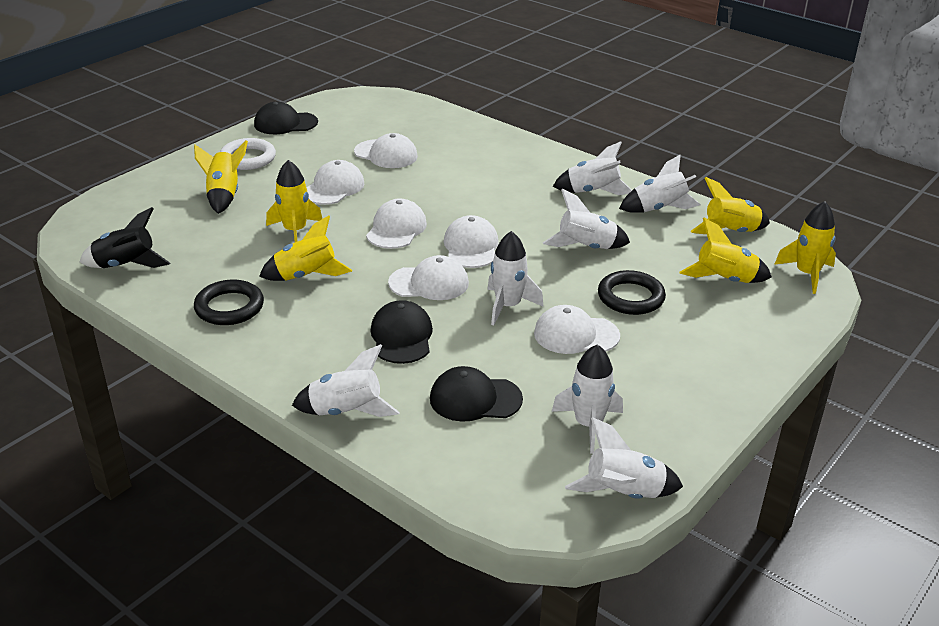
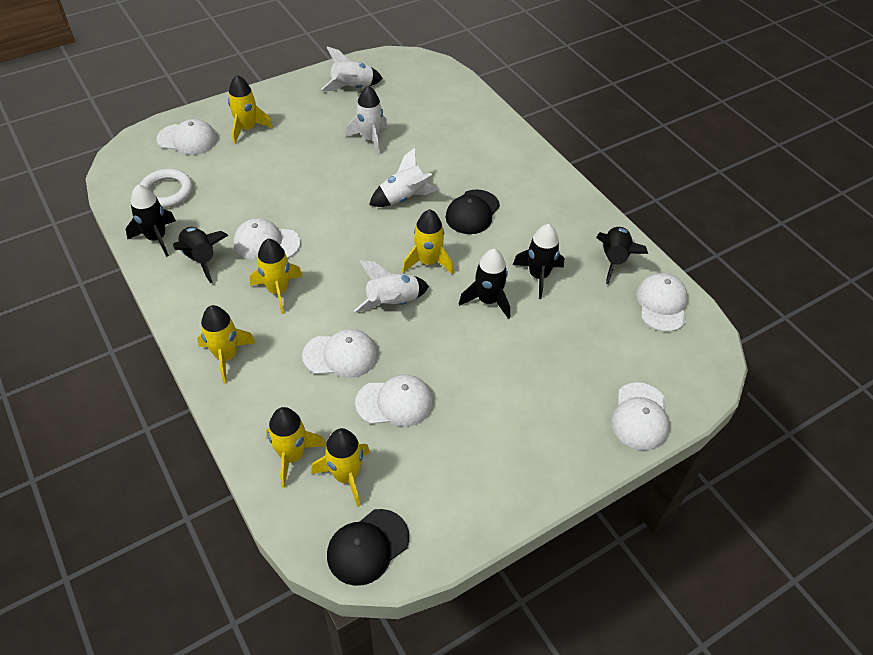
black cap: [254,102,318,134] [370,300,433,364] [430,366,523,422] = 3 -> [327,509,409,586] [446,190,500,234] = 2
black ring: [194,280,264,325] [598,270,666,315] = 2 -> none = 0
black rocket: [80,207,170,268] = 1 -> [126,185,176,257] [173,227,229,283] [459,249,510,319] [513,224,564,299] [596,227,648,284] = 5
white rocket: [292,344,400,417] [487,231,544,326] [543,189,630,249] [552,344,623,453] [553,142,632,195] [565,417,683,499] [619,155,701,213] = 7 -> [321,46,383,91] [345,86,388,155] [354,260,429,312] [369,147,439,207] = 4

